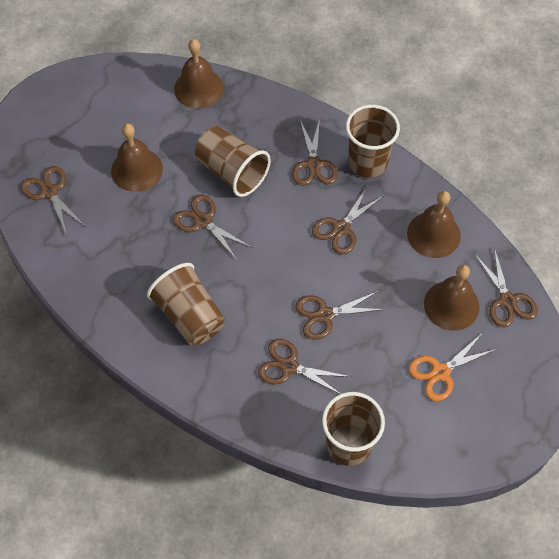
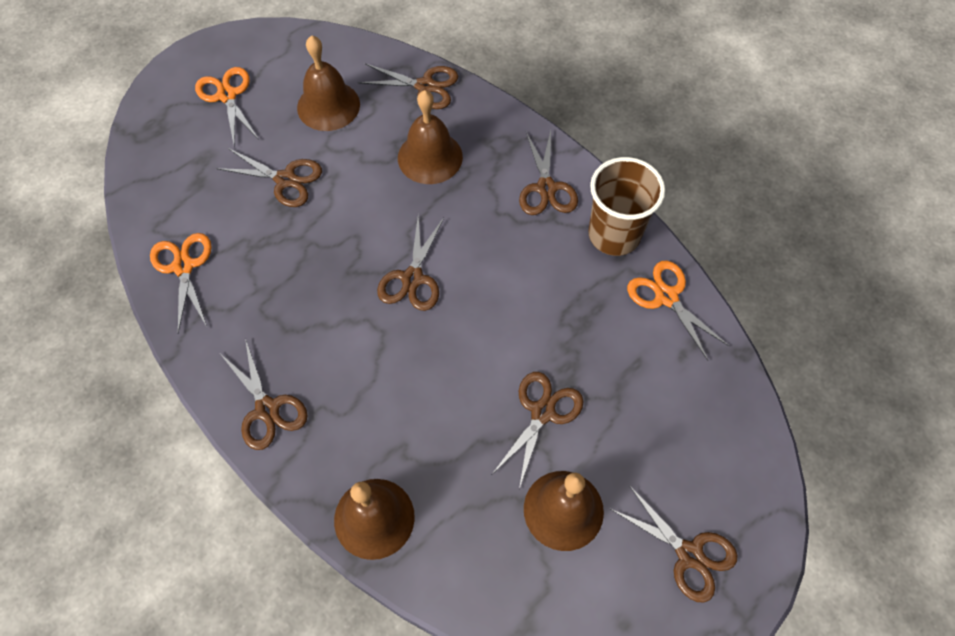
brown cup: [147,263,225,345] [195,126,271,197] [322,392,385,466] [346,105,400,178] = 4 -> [588,157,665,256] = 1
orange scissors: [409,335,497,401] = 1 -> [150,233,212,333] [195,67,258,144] [627,260,729,360] = 3

